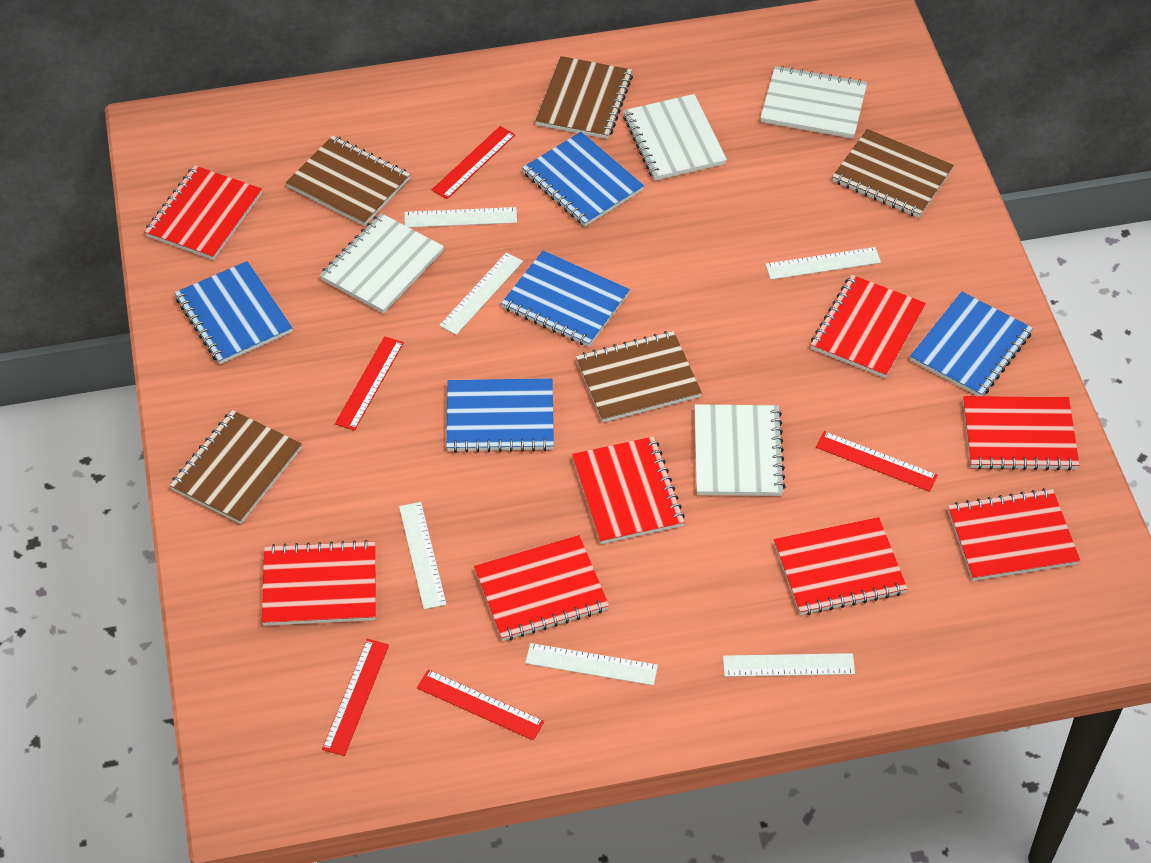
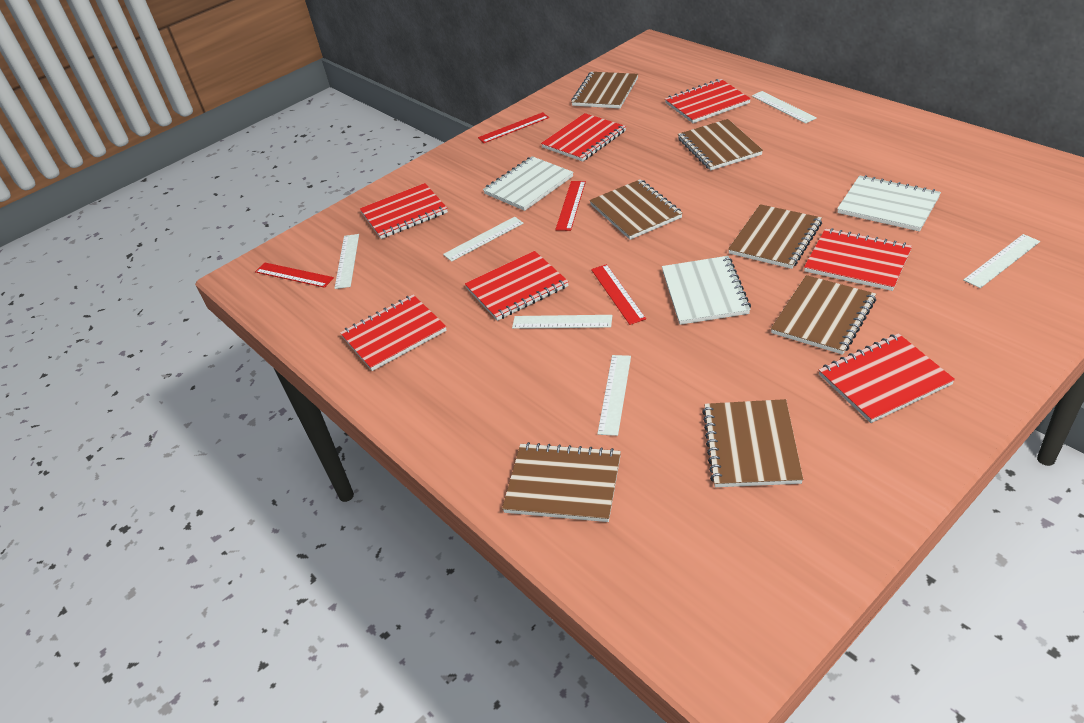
blue notebook: [175,261,293,364] [446,378,554,453] [501,250,630,347] [522,132,644,227] [910,291,1033,396] = 5 -> none = 0
brown notebook: [170,410,302,524] [286,135,410,226] [535,56,633,139] [576,331,702,423] [832,129,954,218] = 5 -> [502,442,621,522] [571,72,638,108] [589,179,683,240] [678,119,763,171] [702,399,803,487] [728,204,822,269] [771,275,876,355] = 7
red notebook: [144,165,262,260] [262,540,376,626] [474,535,609,641] [572,436,685,544] [774,517,908,615] [811,275,926,378] [948,488,1080,581] [963,396,1079,471] = 8 -> [340,294,447,371] [360,183,448,239] [465,251,569,321] [541,113,626,162] [665,79,751,123] [804,228,912,291] [819,333,955,423] = 7
red ruler: [322,639,389,756] [335,336,404,431] [417,669,544,740] [432,126,515,199] [816,431,938,492] = 5 -> [255,262,334,288] [478,112,549,143] [555,181,586,231] [591,264,646,325] = 4
white notebook: [320,213,444,314] [623,94,727,181] [694,404,786,496] [760,66,867,139] = 4 -> [483,156,573,211] [662,256,751,325] [837,175,941,231] = 3

